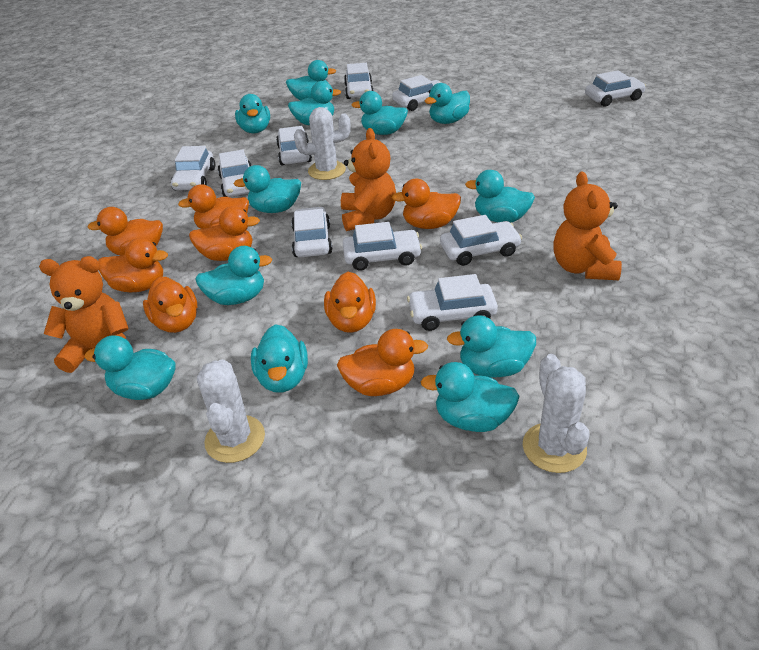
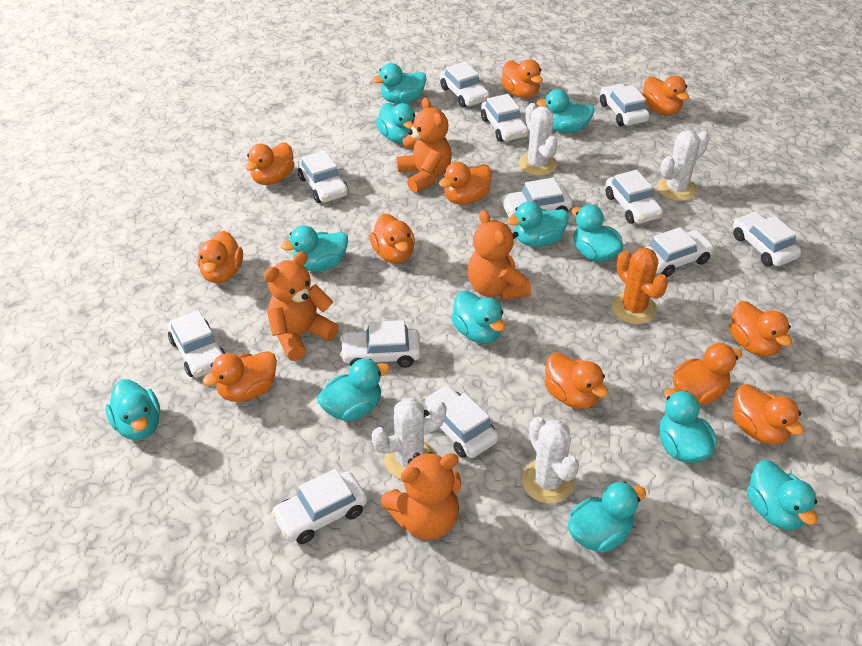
orange cactus: none = 0 -> [612,248,668,324] = 1
orange duck: [88,207,163,256] [98,238,168,292] [143,277,197,333] [178,184,249,229] [189,206,260,261] [324,272,376,333] [337,329,428,396] [391,179,461,229] = 8 -> [197,231,243,283] [203,351,277,402] [245,142,295,185] [370,214,415,264] [439,162,492,205] [501,59,543,98] [545,352,609,409] [642,76,689,115] [673,343,742,404] [729,301,792,357] [733,384,804,445] = 11
orange teddy bear: [39,256,129,373] [341,128,396,231] [553,172,622,280] = 3 -> [264,252,339,361] [381,452,461,540] [397,97,452,193] [468,210,531,300] = 4
white cactus: [197,359,265,463] [294,107,351,180] [523,354,590,473] = 3 -> [371,398,446,479] [519,103,557,176] [522,417,579,504] [657,130,709,201] = 4
white car: [171,146,215,190] [218,150,252,197] [276,126,312,166] [291,207,332,257] [343,222,422,271] [344,63,374,99] [392,75,441,111] [407,274,498,331] [440,215,522,266] [585,70,646,107] = 10 -> [168,310,226,377] [271,469,367,544] [298,150,348,203] [340,320,421,368] [421,386,499,458] [440,62,490,108] [481,94,529,142] [501,178,573,217] [600,84,650,126] [605,170,663,224] [644,227,715,277] [733,212,801,267] = 12

